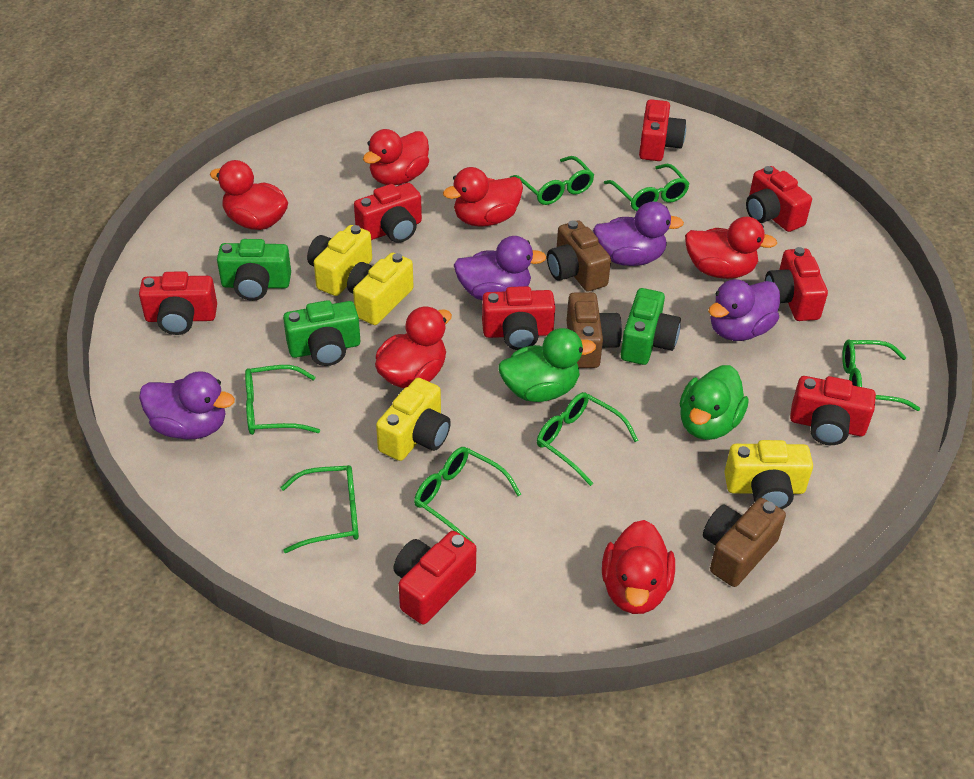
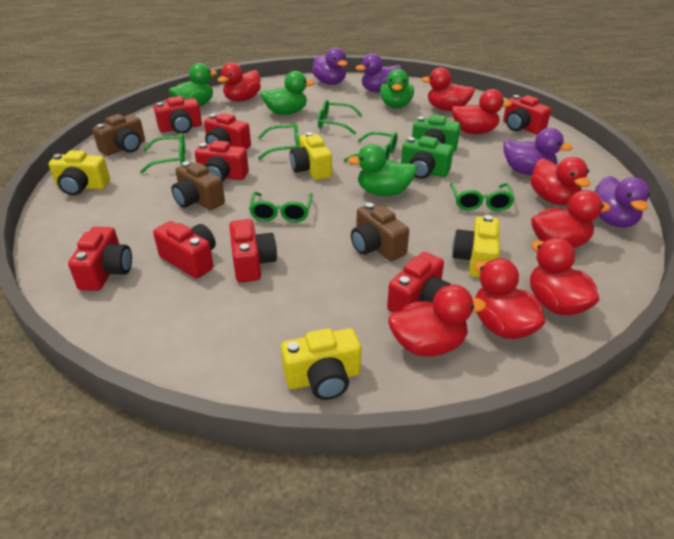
green camera: [217,239,291,301] [283,300,360,366] [621,288,681,365] = 3 -> [401,136,453,179] [412,114,461,152] = 2
green duck: [499,328,596,402] [680,365,749,440] = 2 -> [169,63,217,107] [261,71,314,115] [347,144,417,196] [380,69,414,108] = 4
green glasses: [245,365,320,435] [280,465,359,553] [414,447,521,544] [510,156,594,205] [537,392,638,486] [604,164,690,211] [842,339,920,411] = 7 -> [140,133,185,173] [249,192,313,222] [258,122,300,160] [318,100,363,134] [344,132,398,162] [450,182,514,211] = 6
red duck: [210,160,288,230] [363,129,429,185] [375,306,452,388] [443,167,523,227] [602,520,675,614] [685,217,777,279] = 6 -> [217,62,261,102] [388,285,486,357] [421,67,475,111] [451,89,512,134] [474,258,546,339] [530,157,590,205] [530,238,599,315] [531,190,611,248] = 8

